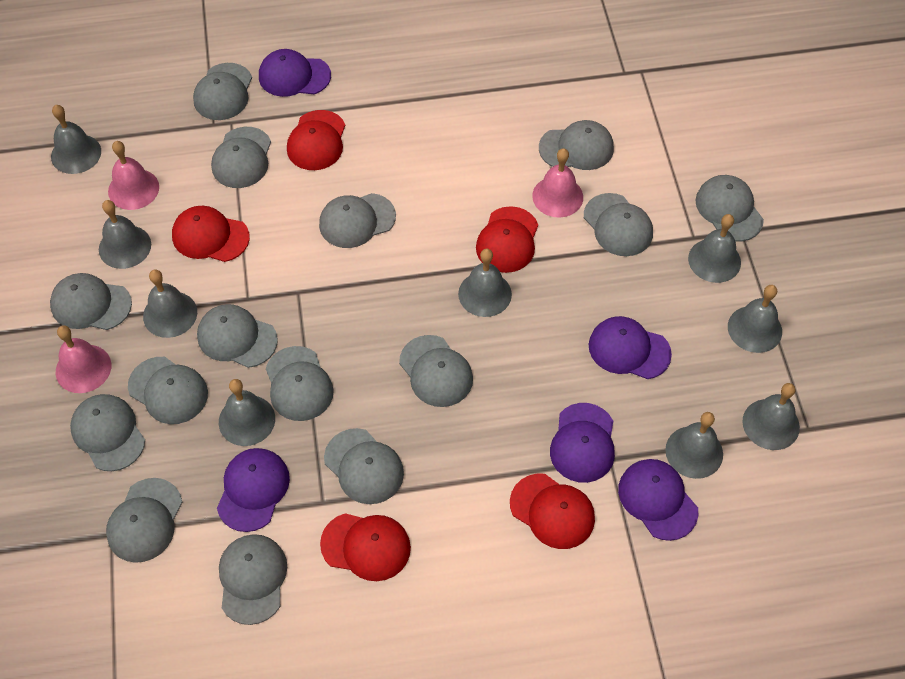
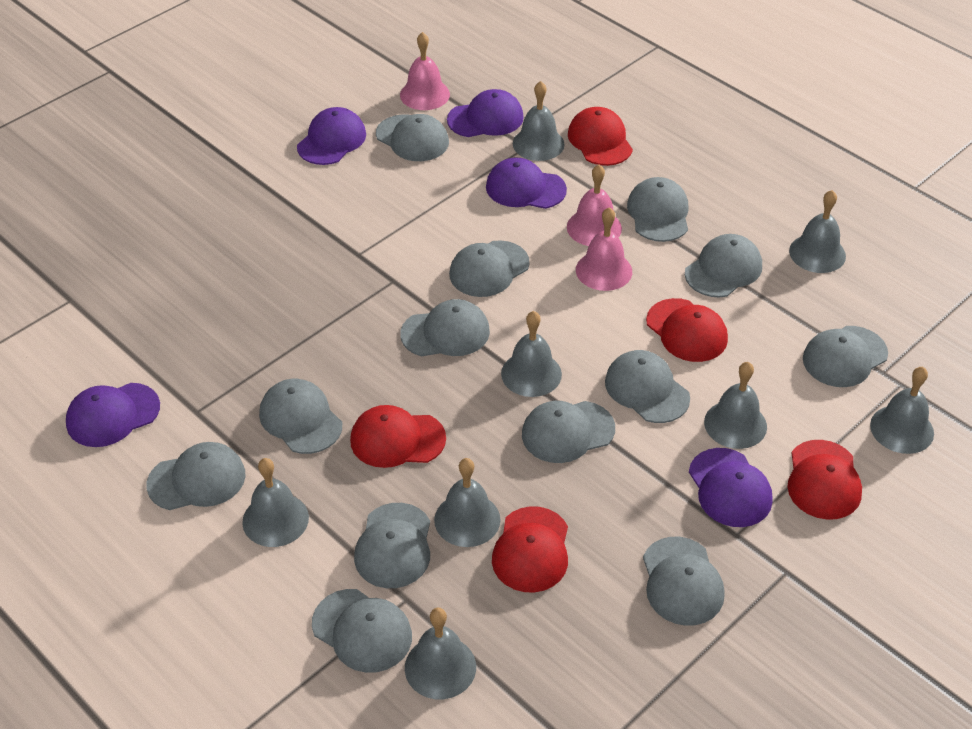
grey bell: [51,105,101,174] [99,200,151,269] [143,269,197,338] [219,379,275,446] [458,249,512,317] [665,412,723,479] [688,214,741,283] [728,285,782,353] [742,383,800,450] = 9 -> [242,458,309,547] [405,608,476,699] [434,458,500,547] [501,311,562,397] [513,81,565,161] [704,362,767,449] [789,190,846,273] [870,367,934,454] = 8
grey cap: [50,273,132,330] [70,394,145,471] [106,478,182,563] [128,357,208,424] [193,63,252,120] [197,304,278,368] [211,127,271,188] [219,534,287,625] [266,346,334,421] [319,193,396,248] [324,428,404,504] [399,335,473,407] [539,120,614,170] [584,193,653,256] [695,175,764,241] = 15 -> [146,442,246,510] [259,379,342,454] [312,589,412,673] [354,503,430,588] [376,114,449,161] [400,299,490,356] [449,240,530,297] [522,401,615,463] [605,350,690,423] [627,177,688,242] [643,537,725,626] [685,234,762,297] [803,326,888,387] = 13

